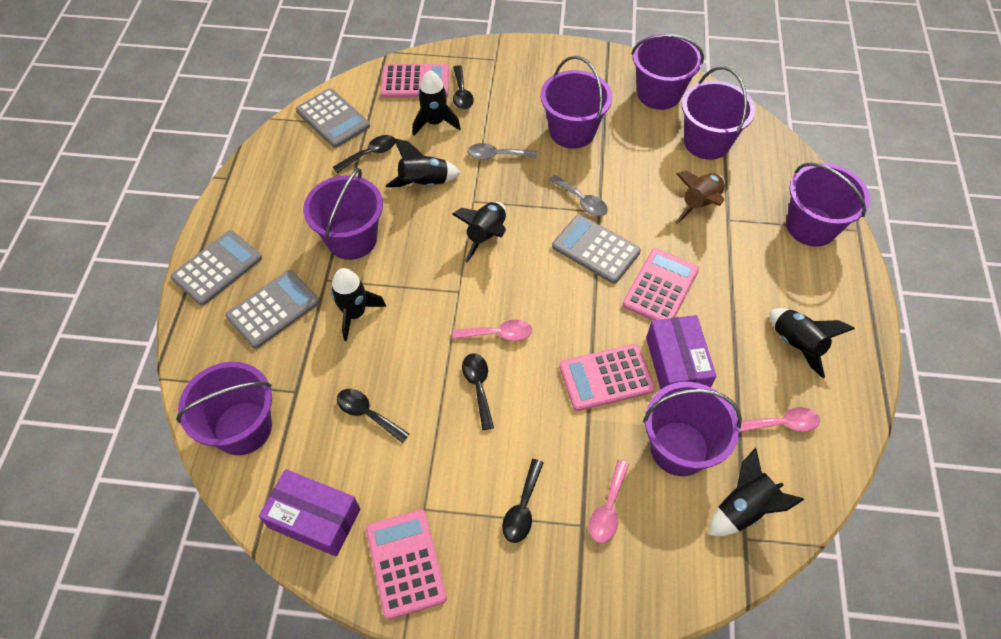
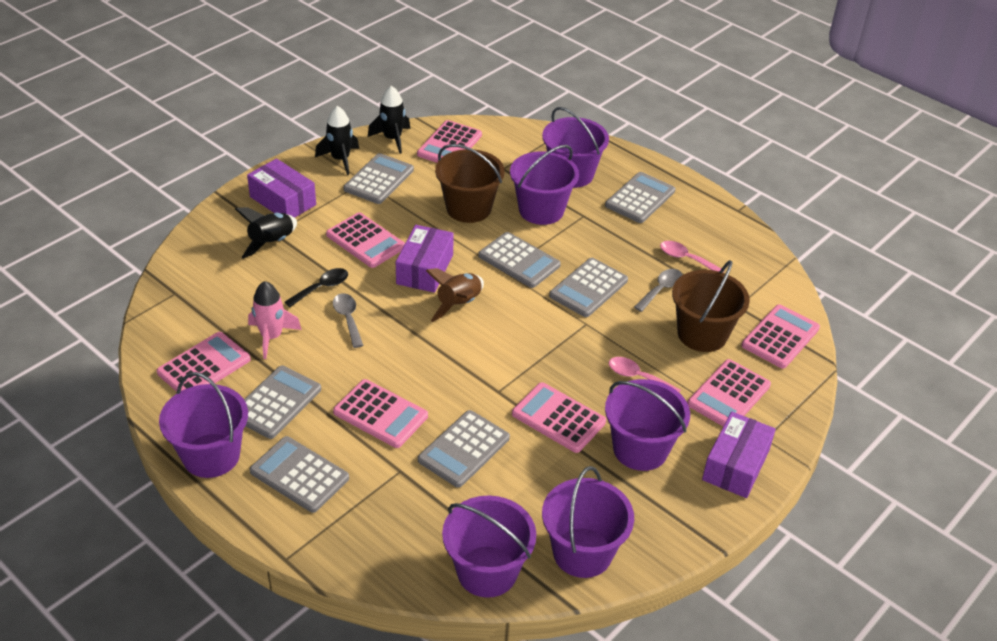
black rocket: [331,268,386,341] [386,138,461,187] [413,70,461,136] [452,202,506,262] [709,448,804,536] [770,308,855,378] = 6 -> [235,207,297,258] [315,106,359,175] [368,86,410,154] = 3
black spoon: [333,135,395,173] [337,389,409,443] [453,65,474,110] [462,353,494,430] [502,459,544,543] = 5 -> [285,268,348,307] = 1
brown bucket: none = 0 -> [435,144,505,223] [672,260,750,352] = 2
grey calculator: [170,230,262,306] [226,270,320,349] [296,88,370,148] [552,214,641,284] = 4 -> [244,366,321,439] [250,436,349,513] [343,153,414,204] [418,410,510,488] [478,232,561,288] [549,258,628,317] [605,172,675,223] = 7
pink calculator: [366,509,447,620] [381,64,449,98] [559,344,655,411] [622,248,699,321] = 4 -> [157,332,251,392] [326,212,405,268] [333,379,428,448] [417,120,482,163] [512,382,606,453] [687,359,771,426] [741,304,820,369] = 7
pink rocket: none = 0 -> [248,281,302,359] = 1
pink spoon: [452,320,532,341] [589,460,629,543] [739,407,820,433] = 3 -> [609,357,681,392] [660,241,725,272] = 2
purple box: [259,469,360,556] [646,315,717,390] = 2 -> [247,159,316,218] [396,225,454,293] [702,412,776,498] = 3
purple bucket: [176,362,272,455] [303,168,383,260] [540,56,612,149] [631,33,704,110] [643,382,742,476] [682,67,755,160] [786,163,870,247] = 7 -> [159,372,248,478] [442,495,536,598] [510,145,579,225] [542,107,609,188] [542,466,634,578] [605,379,690,471] = 6

